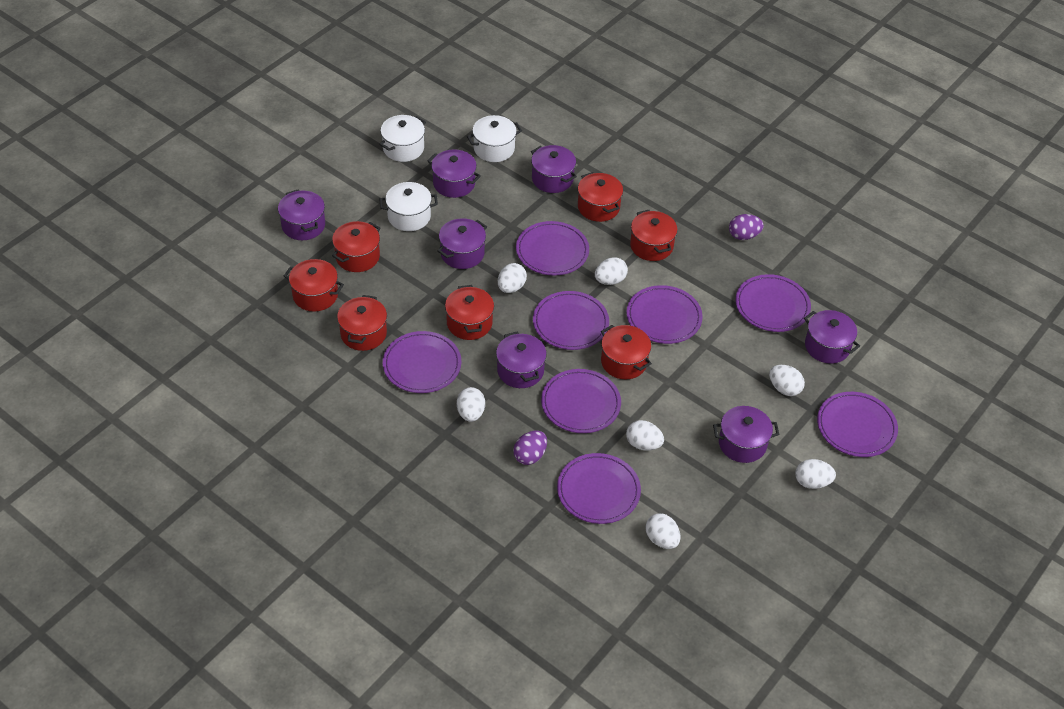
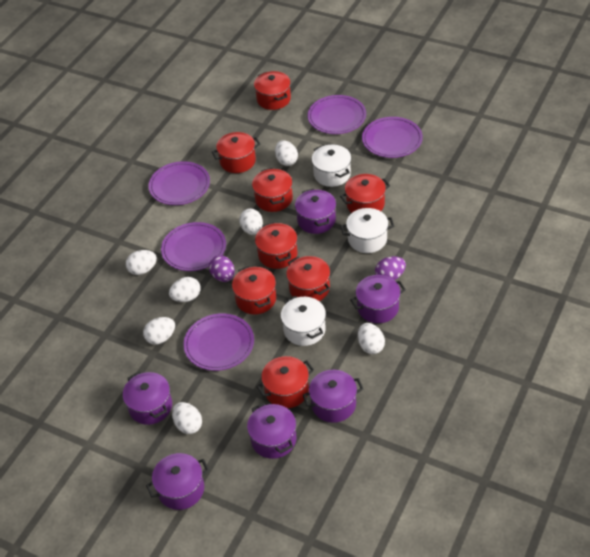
purple plate: [383,331,461,393] [516,221,589,276] [533,291,609,350] [541,369,621,433] [557,453,641,524] [626,285,703,344] [735,274,811,332] [817,392,898,457] = 8 -> [148,161,210,205] [161,222,226,271] [183,313,254,371] [308,95,366,134] [362,117,423,158] = 5
purple pot: [278,190,325,240] [428,149,481,198] [437,218,487,269] [496,331,547,388] [531,145,577,193] [713,406,779,463] [804,310,860,364] = 7 -> [123,372,172,425] [146,453,209,510] [247,402,296,459] [295,189,336,234] [303,370,363,423] [350,275,406,323] = 6
red pot: [284,259,344,312] [332,221,380,272] [337,295,387,351] [445,285,494,340] [578,172,623,222] [601,325,652,379] [630,210,678,261] = 7 -> [212,132,260,173] [232,266,276,314] [252,168,293,212] [254,71,291,110] [255,222,298,269] [257,356,314,408] [286,256,330,301] [340,174,390,213] = 8

